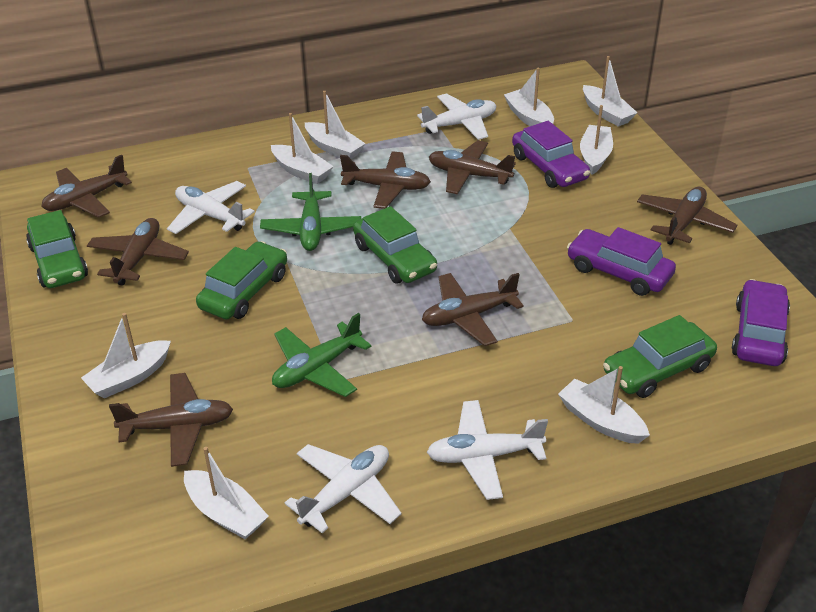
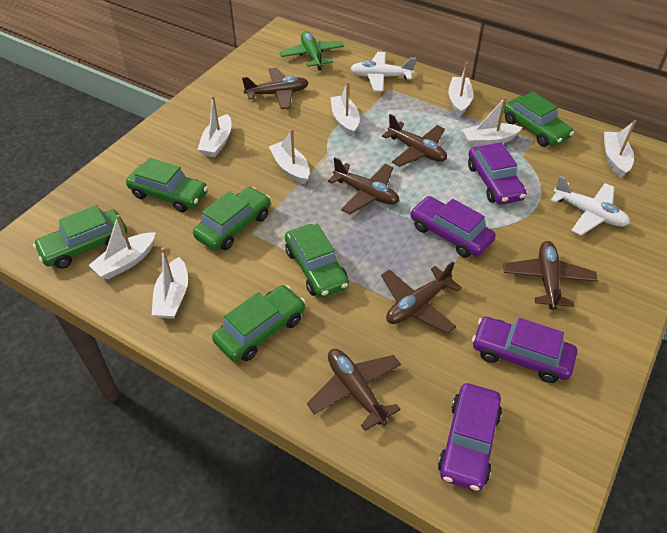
brown plane: [41,155,132,218] [87,218,189,286] [109,373,233,467] [340,151,431,209] [422,273,524,346] [429,140,516,194] [637,187,737,245] = 7 -> [242,67,309,109] [307,349,401,431] [328,157,399,214] [381,262,462,334] [382,114,447,167] [503,241,598,310] = 6
green car: [26,210,88,288] [196,241,287,319] [353,206,437,283] [603,315,717,398] = 4 -> [33,205,127,269] [126,158,208,212] [193,187,271,251] [212,285,305,362] [285,224,349,298] [504,92,574,147] = 6
green plane: [260,173,361,251] [272,313,371,397] = 2 -> [279,32,344,70] = 1
purple car: [512,121,590,188] [567,227,676,296] [732,279,790,366] = 3 -> [410,196,495,258] [438,383,502,491] [468,142,526,205] [472,317,577,383] = 4
white plane: [167,181,255,234] [285,444,402,533] [417,93,496,140] [427,400,548,500] = 4 -> [350,52,416,92] [551,176,630,235] = 2

